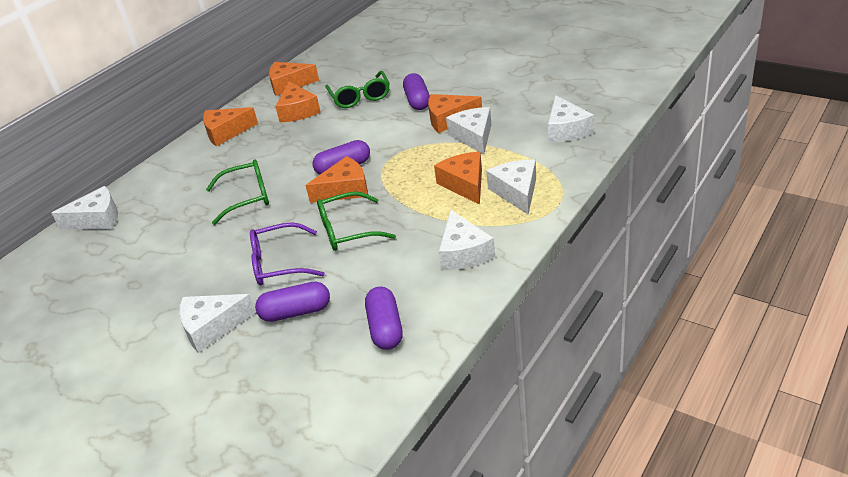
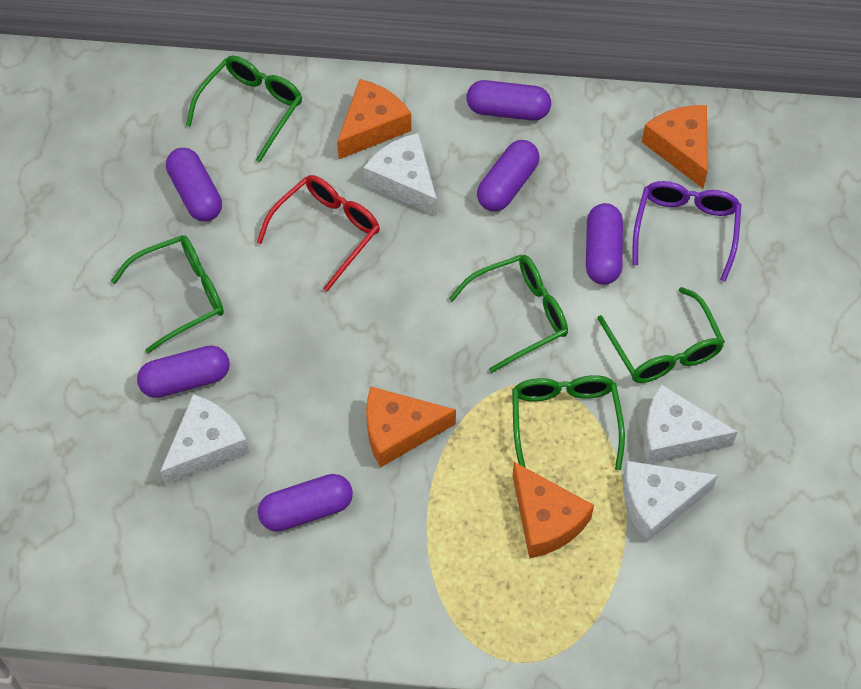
green glasses: [206,160,269,225] [317,191,396,251] [325,71,390,108] = 3 -> [111,235,224,353] [186,56,302,162] [449,255,568,373] [512,375,625,470] [597,287,725,383] = 5
orange cheese: [203,107,258,146] [269,62,319,96] [275,81,320,123] [305,156,368,203] [428,94,482,133] [434,152,482,205] = 6 -> [337,79,411,159] [366,387,456,467] [512,462,594,558] [642,105,708,188] = 4
purple capsule: [255,282,330,322] [312,140,370,175] [365,287,403,350] [403,73,430,110] = 4 -> [137,345,230,398] [166,148,222,222] [258,474,353,532] [467,80,551,121] [477,140,539,211] [586,203,623,285] = 6
red glasses: none = 0 -> [257,175,380,292] = 1
white cheese: [52,186,118,230] [179,294,256,353] [439,210,495,270] [446,107,491,155] [486,160,536,215] [548,95,594,142] = 6 -> [160,394,249,485] [363,133,437,216] [623,461,718,542] [644,384,737,464] = 4

